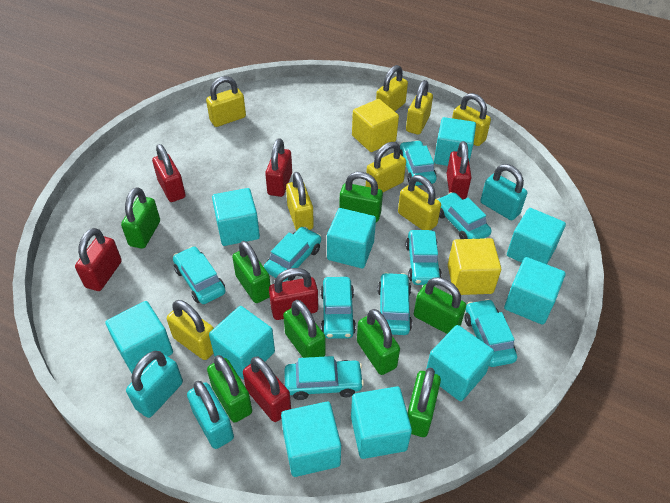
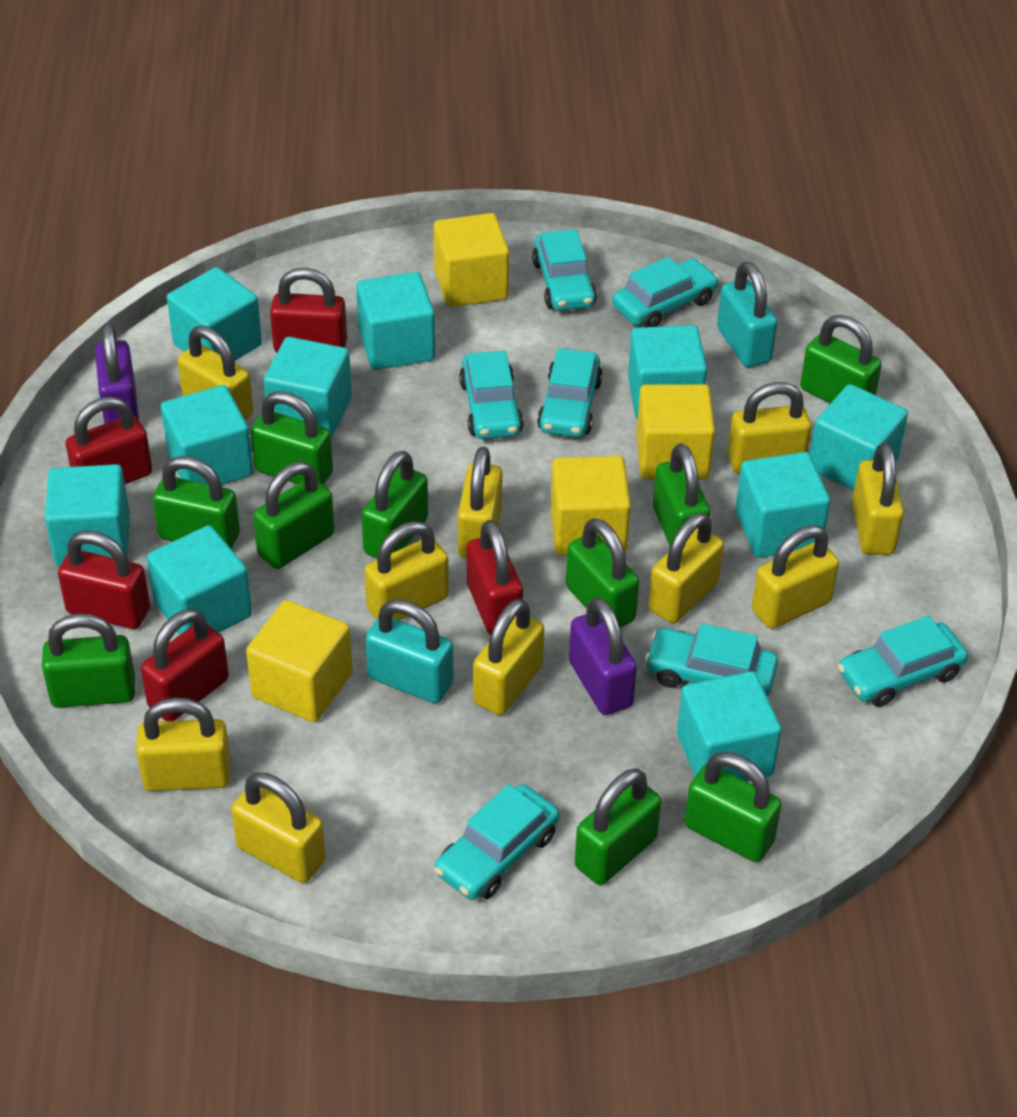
green padlock: [121,187,160,249] [207,355,252,423] [232,241,271,303] [283,300,326,358] [339,172,383,222] [357,309,400,375] [408,368,441,437] [414,277,466,334] = 8 -> [42,613,135,708] [153,456,240,549] [251,391,333,485] [253,462,335,569] [361,451,428,558] [566,518,639,628] [575,769,661,885] [653,443,710,546] [685,752,782,862] [800,315,882,403] = 10
purple padlock: none = 0 -> [95,323,139,424] [569,597,637,715] = 2
red padlock: [75,228,122,291] [152,144,185,202] [243,357,291,422] [265,138,292,197] [269,268,318,320] [447,141,472,199] = 6 -> [58,530,150,629] [66,397,152,484] [141,609,229,721] [270,268,347,353] [467,520,523,635] = 5
turquoise car: [173,246,225,304] [264,227,321,282] [284,356,364,400] [321,277,356,339] [378,272,412,335] [400,140,437,186] [406,230,442,285] [437,192,492,239] [464,299,517,367] = 9 -> [434,784,560,900] [459,350,524,439] [532,229,597,311] [537,348,603,437] [612,257,719,327] [645,624,778,697] [838,616,968,707] = 7
turquoise padlock: [126,351,183,418] [187,381,234,449] [480,164,527,220] = 3 -> [366,599,453,703] [717,261,777,367] = 2
yellow cube: [352,99,399,152] [448,238,501,295] = 2 -> [246,600,353,722] [434,213,509,307] [551,456,631,556] [637,384,715,479] = 4
yellow padlock: [167,300,214,360] [206,76,246,127] [286,172,314,231] [366,142,406,192] [376,65,408,111] [398,175,441,230] [406,80,433,135] [452,93,491,146] = 8 -> [136,697,231,791] [178,326,253,420] [231,772,326,883] [365,521,449,620] [458,447,503,558] [473,599,544,715] [648,513,724,624] [728,382,811,474] [752,525,839,629] [852,443,904,555] = 10

